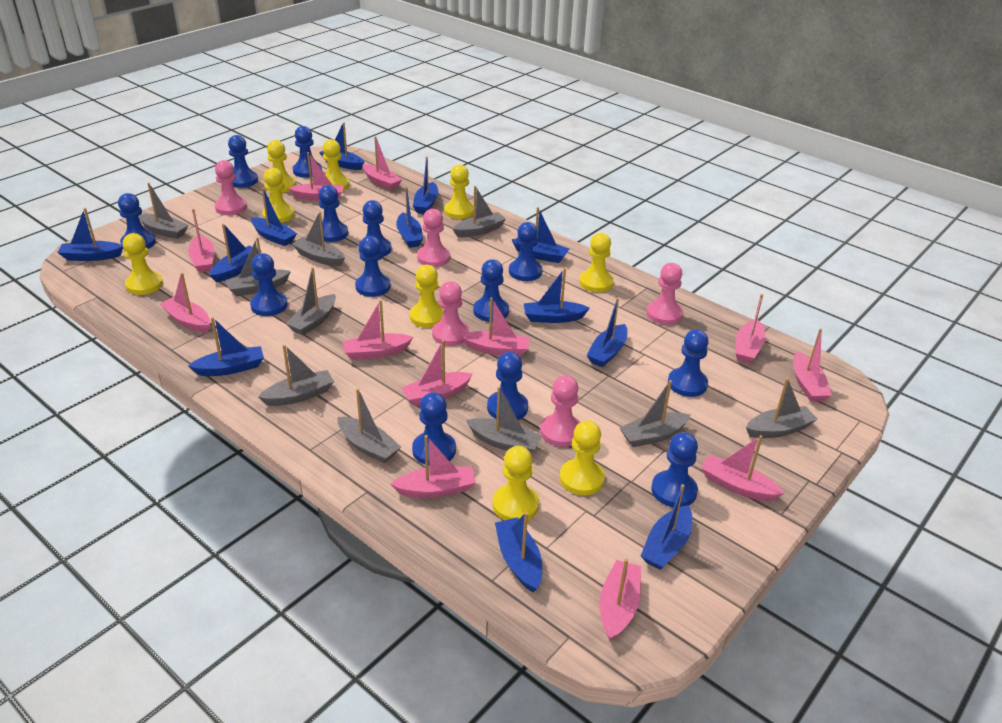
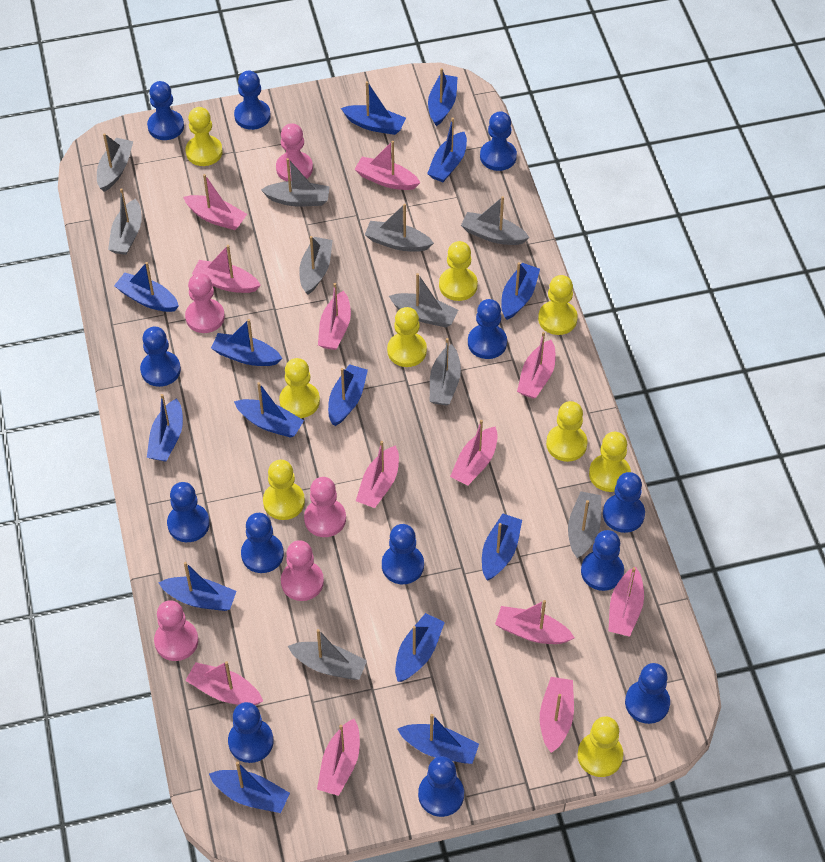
blue boat: [57,208,123,261] [188,317,264,376] [210,224,261,282] [251,188,297,246] [319,122,365,170] [396,187,423,248] [413,156,438,214] [495,512,542,592] [511,207,569,263] [524,268,590,323] [587,298,628,367] [641,484,692,570] = 12 -> [114,262,179,312] [147,394,183,462] [158,562,237,611] [209,761,290,813] [211,319,282,366] [234,382,304,438] [328,364,368,426] [341,81,406,135] [395,613,445,682] [398,714,479,764] [427,118,467,182] [428,68,458,126] [482,513,522,581] [501,262,540,320] = 14

